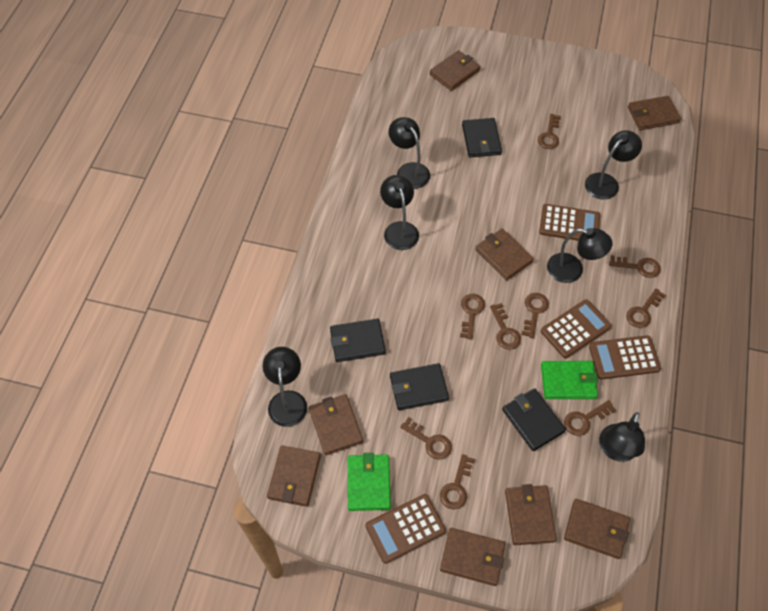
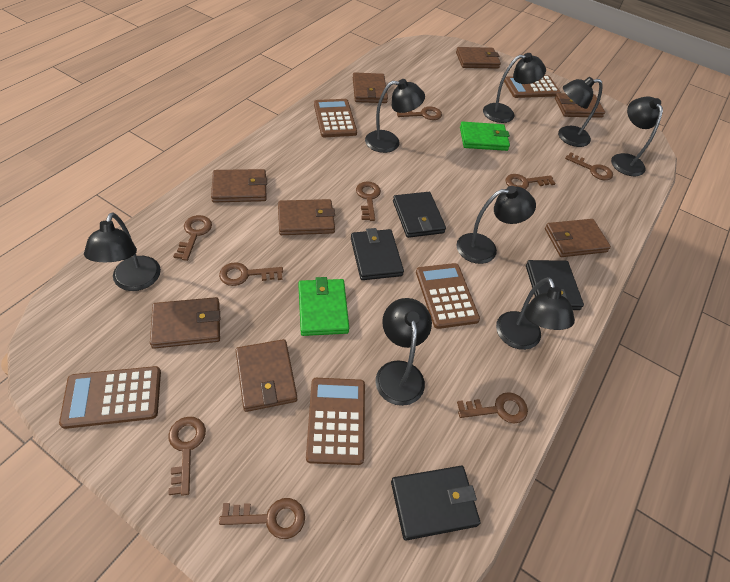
black lamp: [263,347,307,427] [380,175,419,250] [389,117,430,189] [547,228,613,283] [585,130,642,199] [599,412,645,462] = 6 -> [84,212,161,291] [365,79,425,153] [375,298,432,406] [457,186,536,264] [483,53,546,123] [496,277,575,350] [558,77,603,147] [611,96,663,176] = 8
brown calculator: [365,494,446,564] [539,204,600,241] [541,299,612,358] [589,335,661,379] = 4 -> [59,366,161,429] [306,378,365,465] [314,99,357,137] [416,263,480,329] [504,75,561,98] = 5

